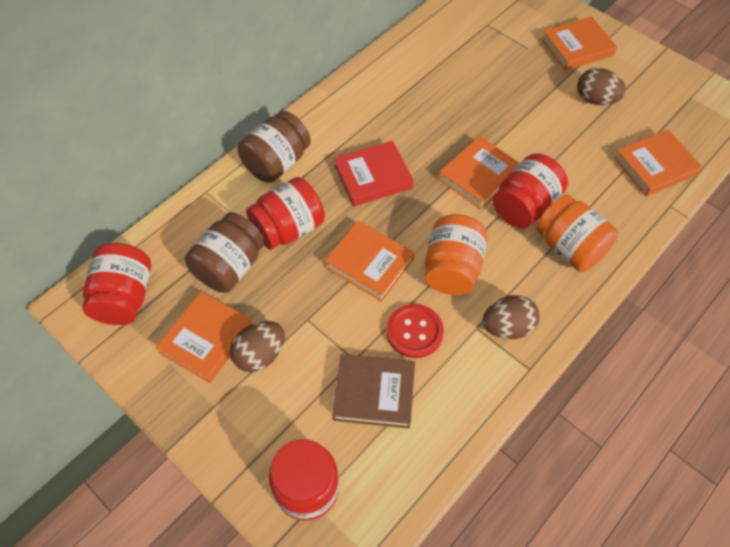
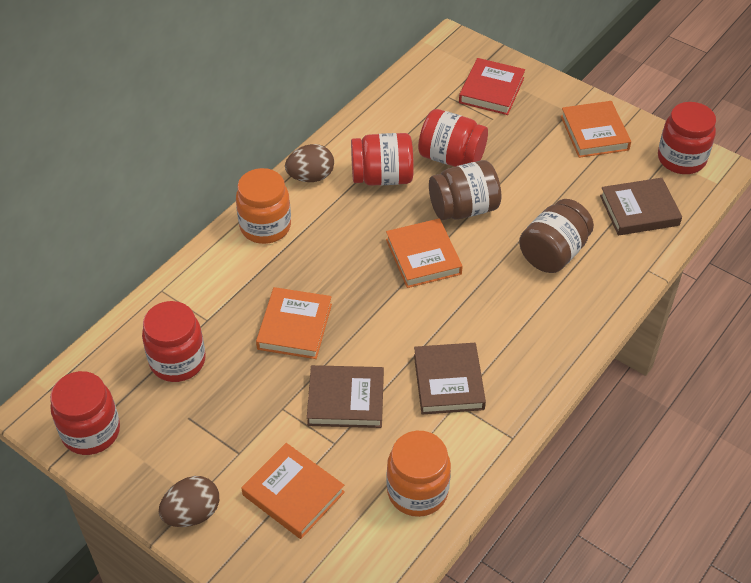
brown book: [332,354,415,428] = 1 -> [307,365,384,428] [414,343,486,415] [600,178,682,235] = 3
brown egg: [230,321,285,372] [482,295,539,339] [577,68,626,105] = 3 -> [159,476,219,527] [285,144,334,182] = 2
orange book: [156,292,252,383] [325,221,415,302] [438,136,519,210] [541,16,617,70] [614,130,702,196] = 5 -> [241,443,345,539] [256,287,332,359] [386,219,463,288] [561,101,631,158] = 4
red button: [387,304,444,358] = 1 -> none = 0
red jar: [82,243,151,325] [246,177,325,250] [269,439,339,521] [493,153,568,228] = 4 -> [50,371,120,455] [142,301,206,382] [351,133,414,186] [418,109,488,167] [658,102,716,174] = 5

